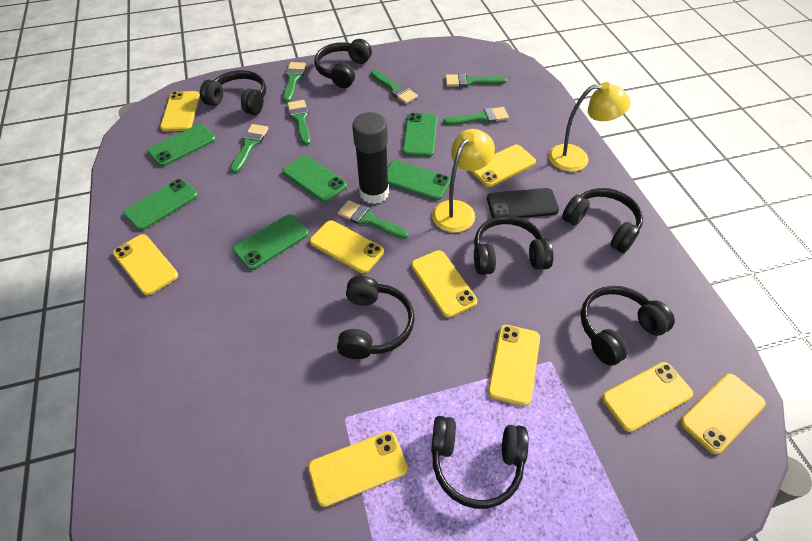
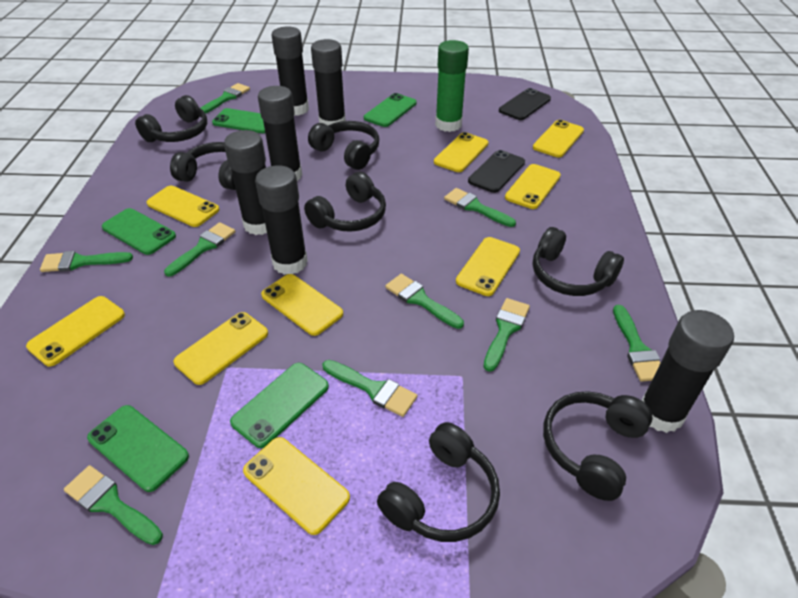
black glue stick: [352,112,389,204] = 1 -> [224,130,267,235] [255,165,308,275] [258,86,302,182] [272,26,309,116] [311,39,346,125] [642,310,734,433] = 6
black phone: [487,188,559,218] = 1 -> [468,150,525,193] [499,88,551,120] = 2
green brush: [230,124,269,173] [283,62,306,102] [287,100,311,145] [338,200,409,239] [371,70,418,104] [443,107,509,125] [445,73,507,87] = 7 -> [40,251,133,272] [64,465,163,545] [164,222,236,276] [201,83,250,113] [323,360,418,417] [385,274,464,329] [444,188,516,227] [484,298,530,372] [613,305,660,382] = 9
green glue stick: none = 0 -> [435,40,469,132] = 1
green phone: [123,179,198,231] [148,124,216,167] [233,214,309,270] [282,155,347,203] [387,160,451,200] [403,113,437,157] = 6 -> [87,405,189,492] [102,208,176,255] [212,108,265,133] [230,363,329,448] [364,93,416,127] = 5
yellow lamp: [432,129,495,232] [548,82,631,172] = 2 -> none = 0

